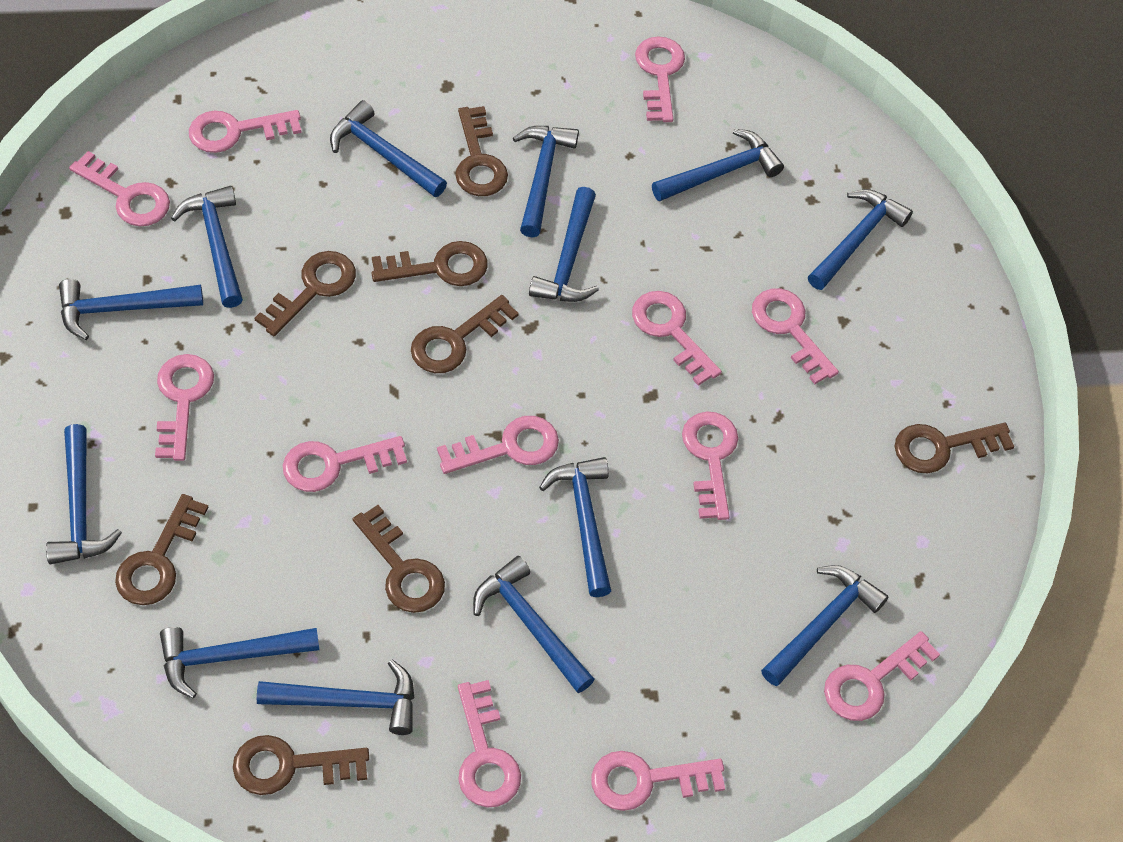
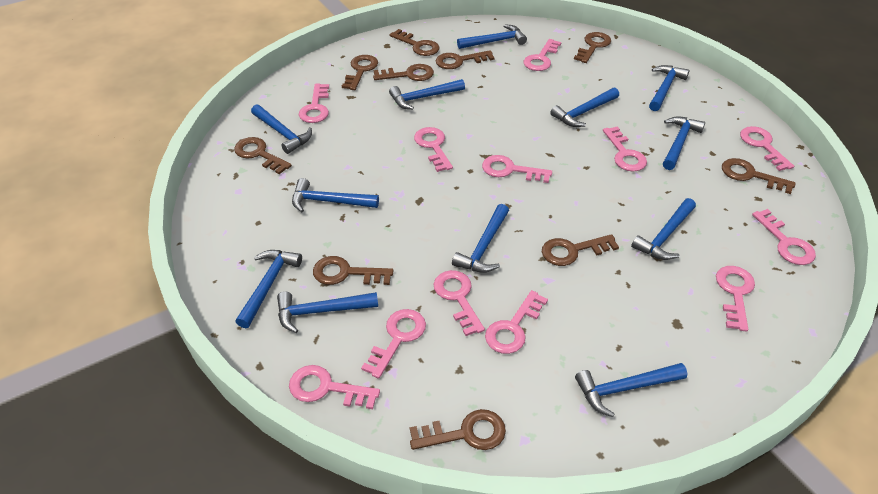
blue hammer: [46,424,122,564] [59,279,203,340] [160,627,319,699] [171,186,243,308] [257,660,415,735] [330,100,447,197] [473,556,595,693] [513,126,579,238] [529,187,599,302] [539,457,611,597] [652,129,784,201] [761,565,889,686] [808,189,913,290] = 13 -> [236,250,302,328] [251,104,312,154] [277,291,378,333] [292,178,379,212] [389,79,465,110] [452,204,509,273] [457,24,527,49] [550,88,619,127] [575,363,687,417] [631,198,696,260] [649,65,689,111] [663,117,705,170] = 12
brown key: [115,494,209,605] [233,735,369,795] [255,251,356,336] [353,505,445,613] [372,241,488,286] [411,295,519,373] [455,106,508,196] [895,423,1014,473] = 8 -> [234,137,292,174] [313,256,393,285] [342,55,378,90] [373,64,434,81] [390,29,440,56] [410,409,506,450] [436,50,494,69] [542,234,619,266] [574,32,611,63] [722,158,796,194] = 10

